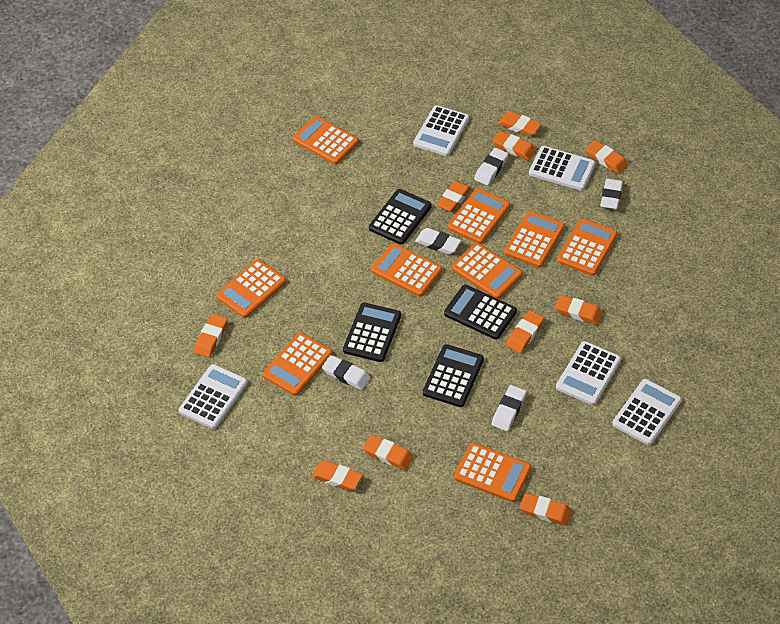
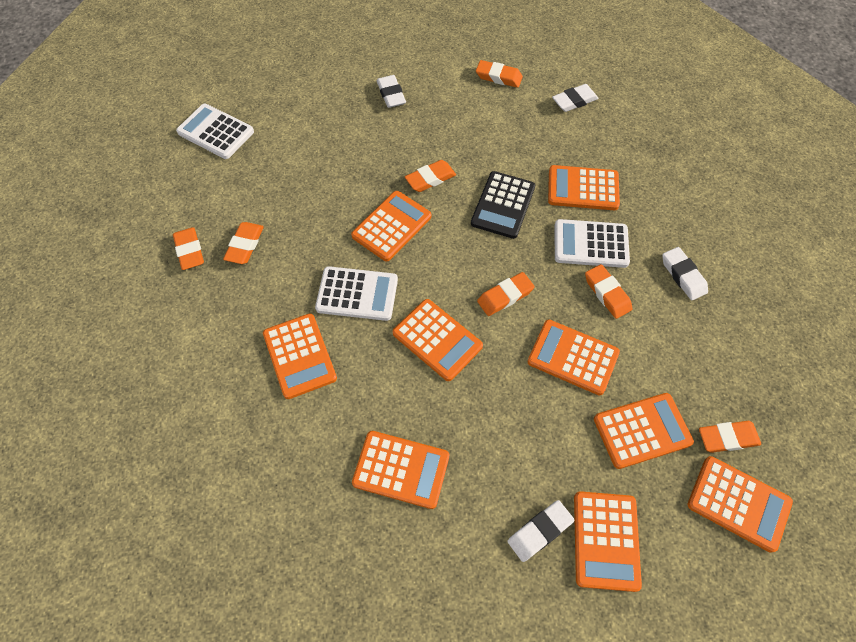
black calculator: [343,303,401,362] [369,189,432,245] [423,344,484,407] [444,285,517,340] = 4 -> [471,171,535,239] = 1
orange eraser: [194,314,228,358] [312,460,362,491] [363,435,414,470] [437,181,471,212] [493,131,536,161] [498,111,541,136] [506,310,544,353] [520,493,572,526] [555,295,603,325] [586,140,628,174] = 10 -> [173,227,204,270] [223,222,264,264] [405,160,456,192] [476,60,523,88] [477,272,535,316] [585,264,632,319] [699,421,761,453] = 7
white calculator: [179,364,248,429] [413,105,469,156] [529,146,596,191] [556,341,621,405] [612,379,682,445] = 5 -> [176,104,254,159] [315,266,398,321] [555,219,630,268] = 3
white eraser: [322,355,370,390] [415,228,461,254] [474,148,508,185] [492,385,526,431] [600,179,623,209] = 5 -> [377,75,406,108] [507,500,574,562] [552,84,599,112] [662,247,708,300] = 4

